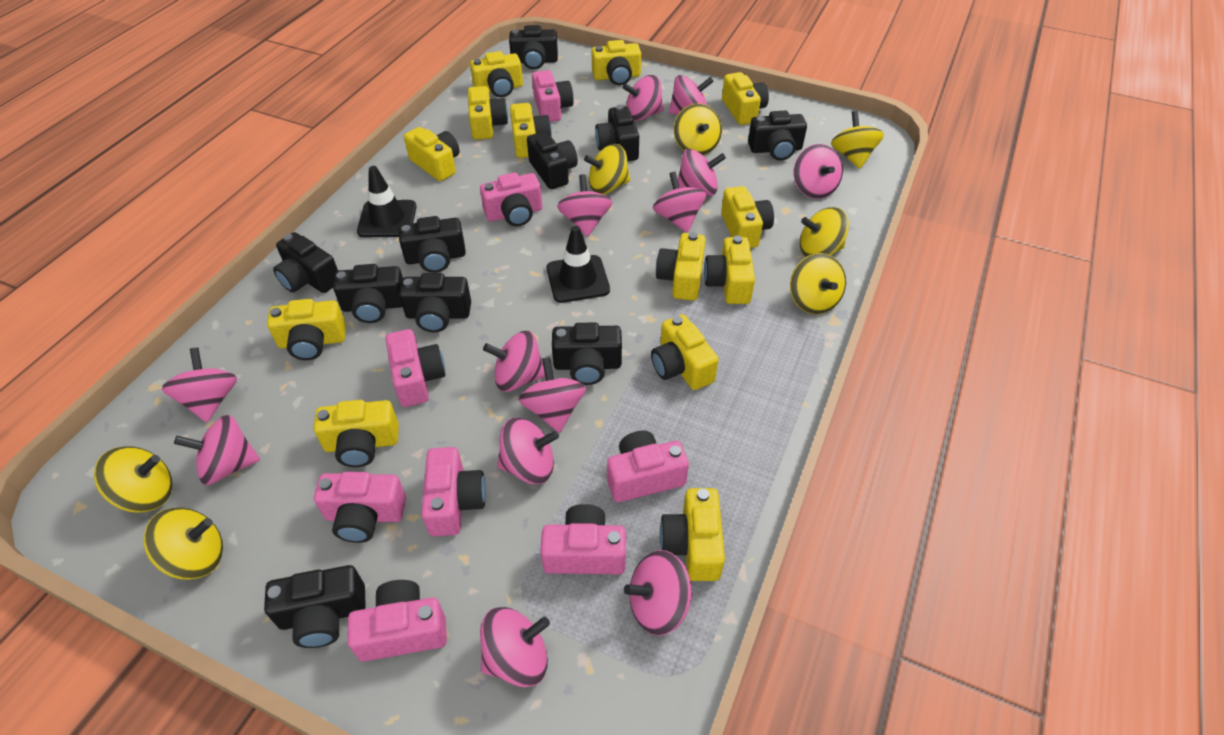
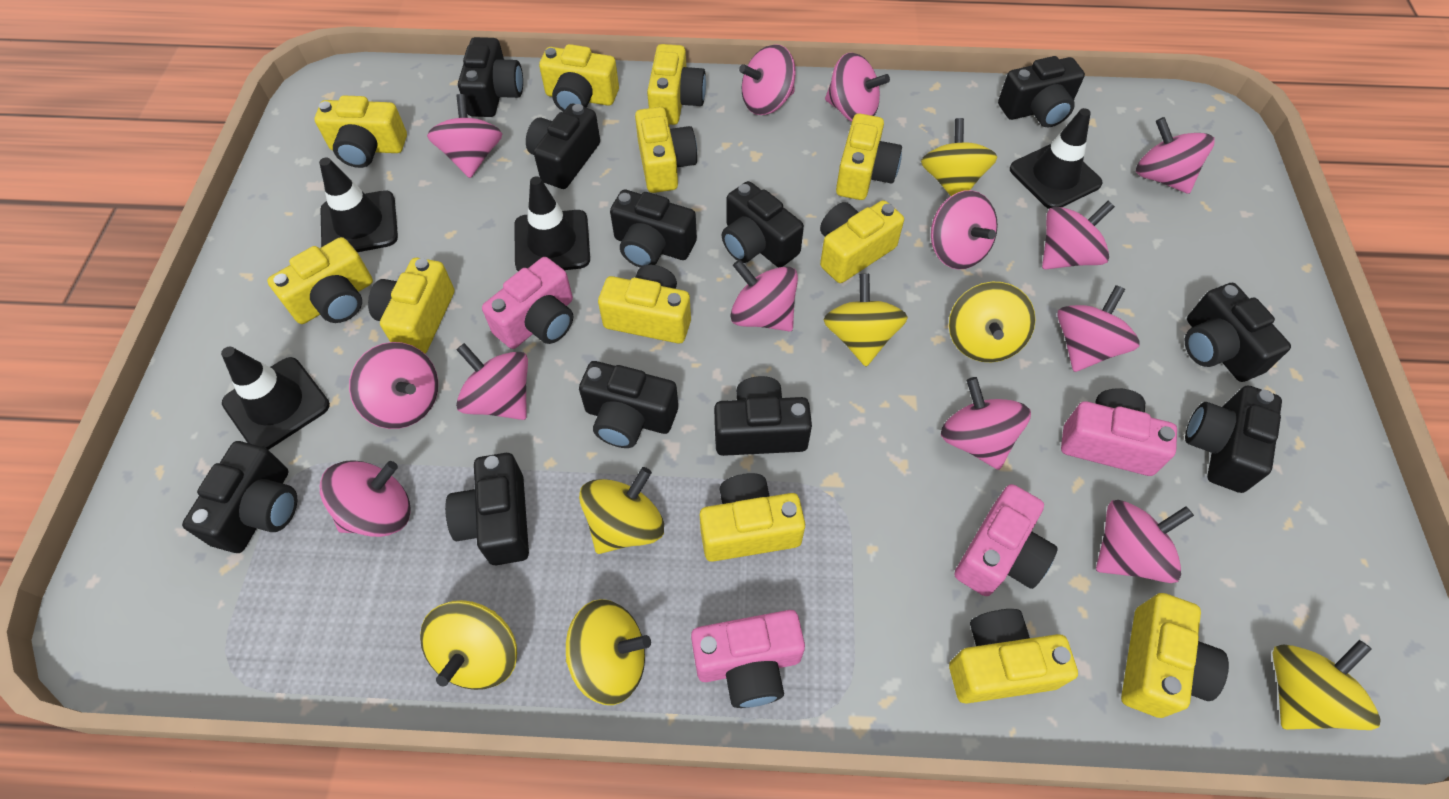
black camera: [264,565,366,648] [273,232,338,293] [333,264,403,323] [399,216,466,273] [399,273,471,332] [509,25,558,70] [527,132,578,189] [552,323,622,385] [595,105,639,161] [748,110,807,160] = 10 -> [182,441,297,553] [445,453,529,565] [458,37,523,117] [526,104,600,189] [579,361,678,448] [610,190,697,268] [714,376,812,456] [722,181,804,267] [998,56,1085,127] [1185,283,1291,382] [1185,385,1282,493] = 11
black traffic cone: [357,166,417,237] [546,226,610,303] = 2 -> [221,347,330,450] [319,158,398,252] [514,176,590,271] [1010,108,1103,209] = 4
pink camera: [314,472,406,543] [347,580,447,661] [385,329,445,407] [421,447,486,536] [480,172,542,226] [532,70,574,122] [540,504,626,574] [607,431,689,502] = 8 -> [482,257,573,349] [691,610,805,708] [954,484,1058,596] [1061,388,1177,476] = 4
yellow camera: [267,299,346,360] [314,400,399,467] [404,127,460,181] [468,86,508,140] [470,51,523,98] [510,103,552,158] [591,40,641,85] [651,314,719,390] [656,232,706,301] [660,488,725,581] [704,236,755,304] [721,186,774,248] [722,72,769,125] = 13 -> [267,237,373,324] [314,95,407,168] [368,258,454,354] [539,44,619,112] [598,265,691,343] [635,107,697,193] [647,44,706,125] [700,473,805,562] [820,200,904,283] [836,113,902,200] [949,609,1078,704] [1121,593,1229,718] = 12

